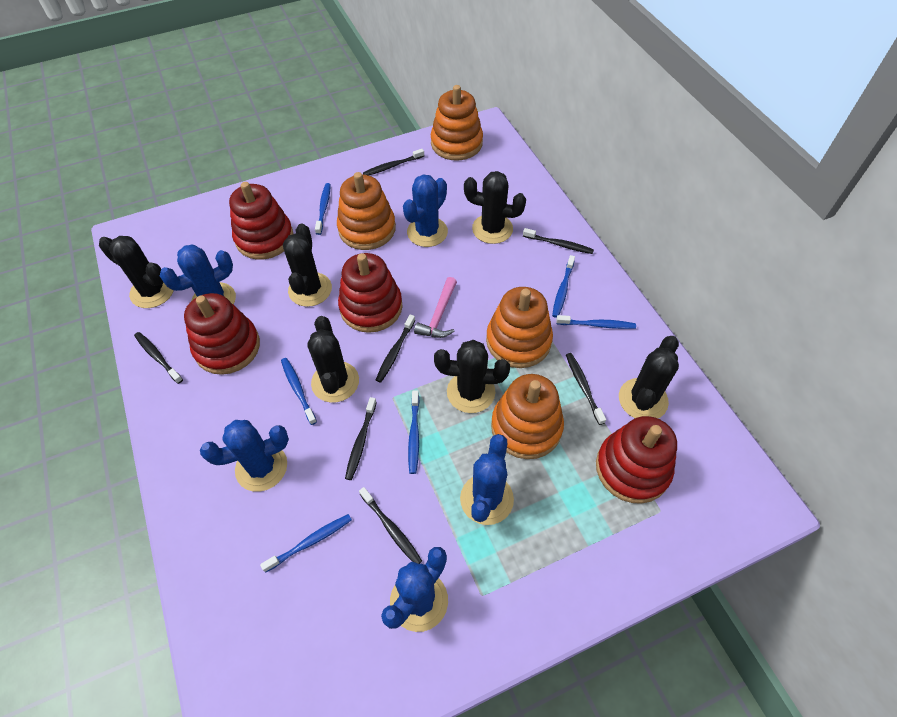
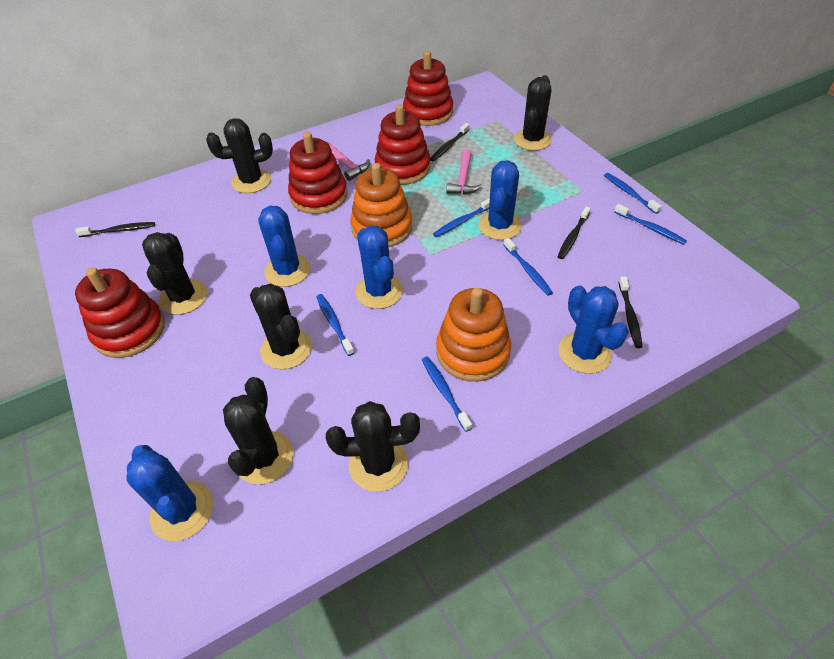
black toothbrush: [134,332,183,384] [345,397,377,480] [359,487,422,564] [363,149,424,176] [376,314,415,383] [523,228,594,254] [566,353,606,425] = 7 -> [75,222,155,237] [430,123,469,161] [557,206,591,259] [619,276,642,348] = 4
orange stacking toy: [337,172,396,250] [431,85,483,160] [486,287,553,368] [491,374,564,459] = 4 -> [350,163,412,247] [436,288,511,382] = 2
pink hammer: [414,277,457,338] = 1 -> [326,141,370,181] [446,149,482,194] = 2

